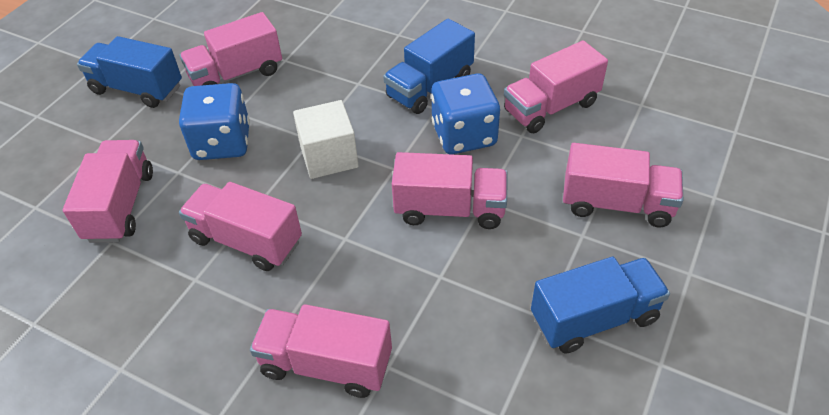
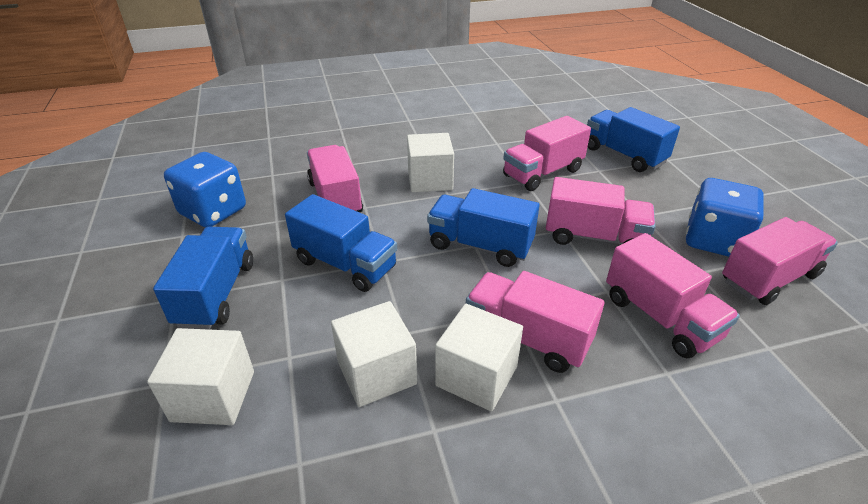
blue truck: [77,36,182,108] [383,19,475,114] [531,257,670,353] = 3 -> [153,227,253,329] [285,194,397,292] [427,188,540,267] [587,107,680,172] = 4
pink truck: [63,140,153,243] [179,12,282,86] [179,182,302,271] [250,304,392,398] [392,152,508,229] [504,41,608,133] [563,143,684,227] = 7 -> [307,145,363,212] [466,271,604,373] [503,116,591,191] [546,177,655,245] [606,233,740,358] [722,217,838,305] = 6
white cube: [293,100,359,179] = 1 -> [147,328,254,425] [331,301,417,407] [407,133,454,192] [435,304,523,411] = 4

